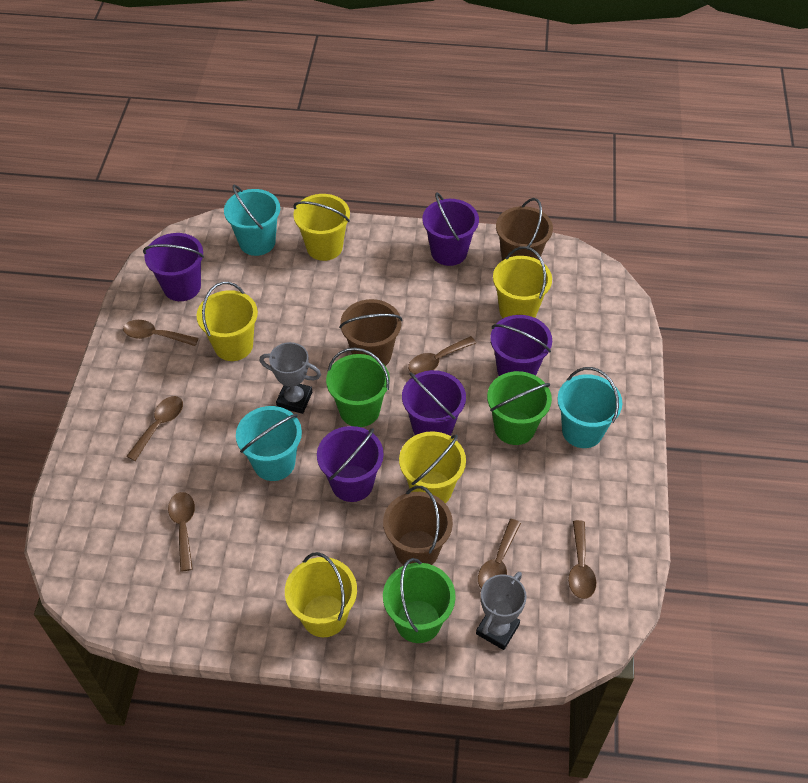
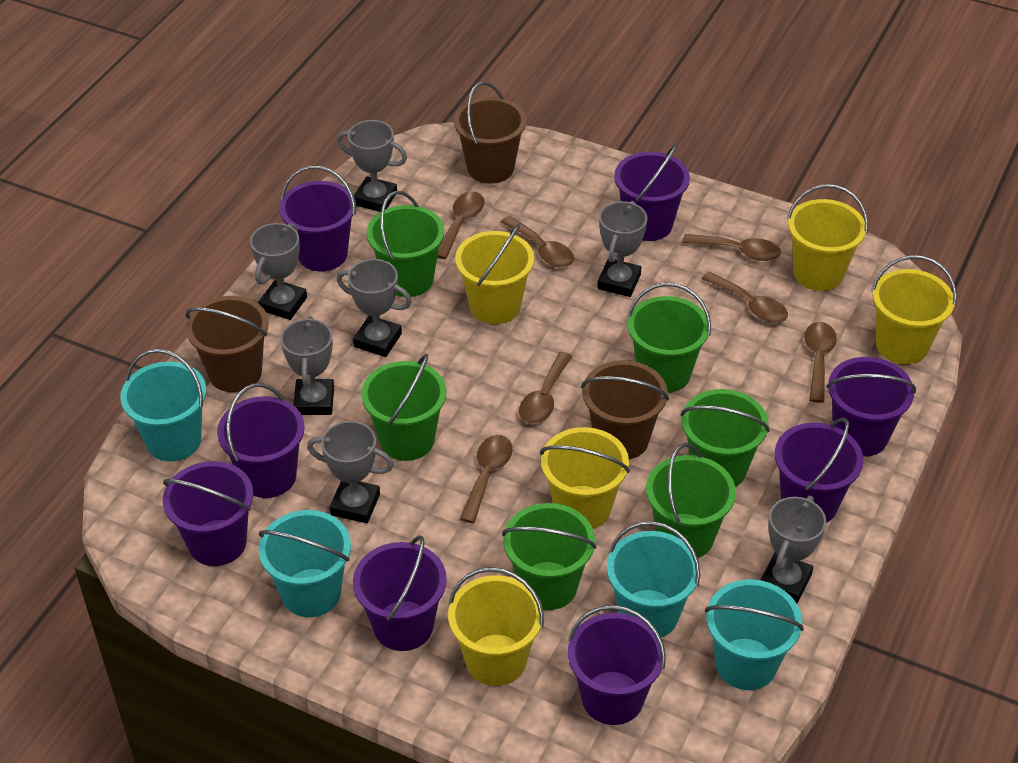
brown spoon: [123,320,198,346] [126,396,183,461] [168,492,195,572] [408,336,476,374] [478,519,521,589] [568,520,596,599] = 6 -> [437,192,484,259] [460,435,513,523] [500,216,574,267] [519,352,573,424] [682,234,781,261] [701,272,788,323] [804,322,837,403] = 7
green bucket: [326,348,390,427] [383,558,456,643] [487,371,552,445] = 3 -> [361,354,446,461] [366,191,444,297] [502,503,597,610] [627,282,711,393] [646,443,736,558] [680,389,770,487] = 6
grey trophy: [260,342,321,414] [476,572,527,650] = 2 -> [250,223,307,320] [281,316,334,415] [307,421,394,523] [337,120,407,212] [337,259,412,357] [597,201,647,297] [761,496,826,603] = 7
purple bucket: [143,233,204,301] [317,426,384,502] [402,370,466,436] [422,192,479,266] [490,315,552,376] = 5 -> [163,461,253,566] [217,383,305,498] [279,166,356,271] [353,535,447,651] [568,605,666,725] [614,144,690,241] [775,418,864,523] [826,357,916,457] = 8
turquoise bucket: [224,185,280,256] [236,406,302,481] [557,367,622,448] = 3 -> [120,349,206,461] [258,510,351,617] [607,521,700,637] [705,579,804,690] = 4

